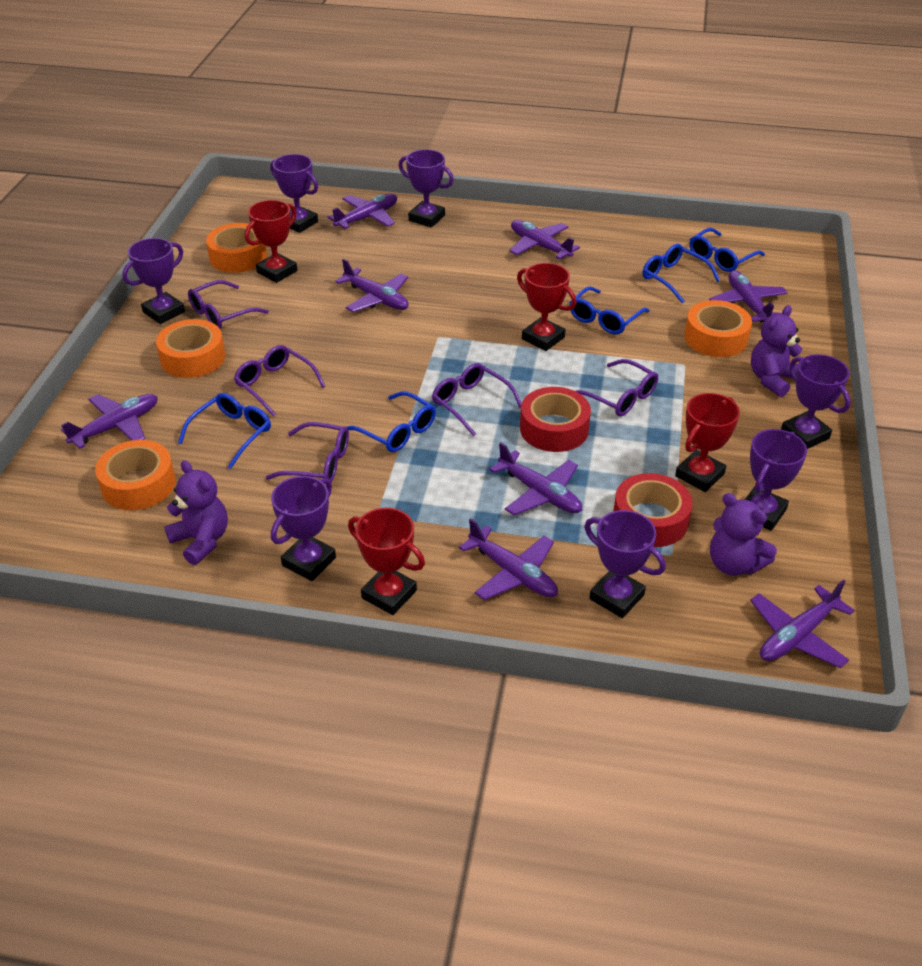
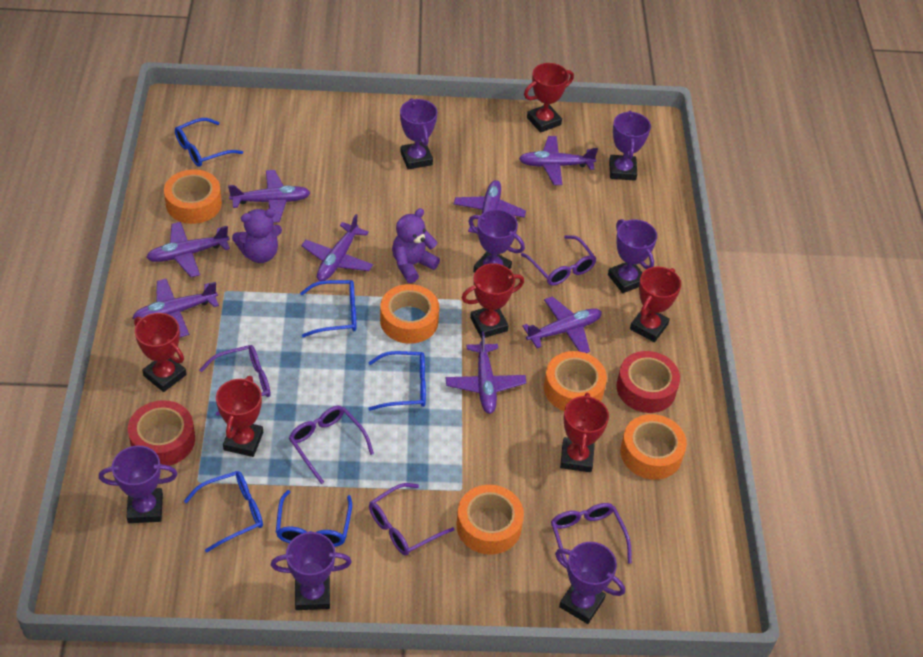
orange tape: [95,440,176,510] [156,319,226,378] [206,223,267,273] [684,300,752,357] = 4 -> [164,169,222,224] [380,284,439,344] [456,485,524,554] [544,351,607,411] [620,414,687,480] = 5
purple teddy bear: [164,460,228,565] [710,493,777,576] [751,305,802,397] = 3 -> [232,209,282,263] [392,208,440,283] = 2
red trophy: [245,200,297,283] [348,508,425,615] [517,263,576,351] [675,393,740,492] = 4 -> [134,313,186,392] [216,376,263,457] [462,263,524,338] [524,63,574,133] [560,393,609,472] [630,266,681,342] = 6

